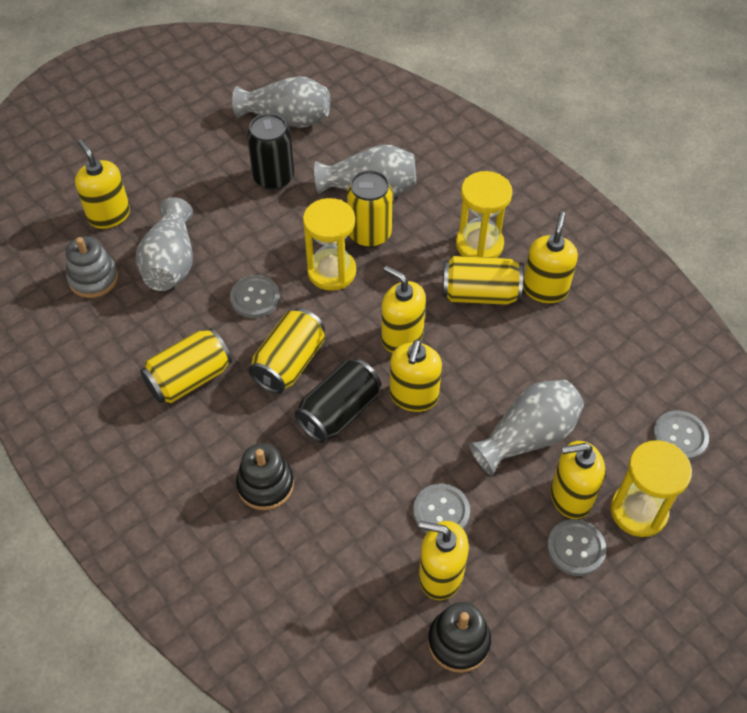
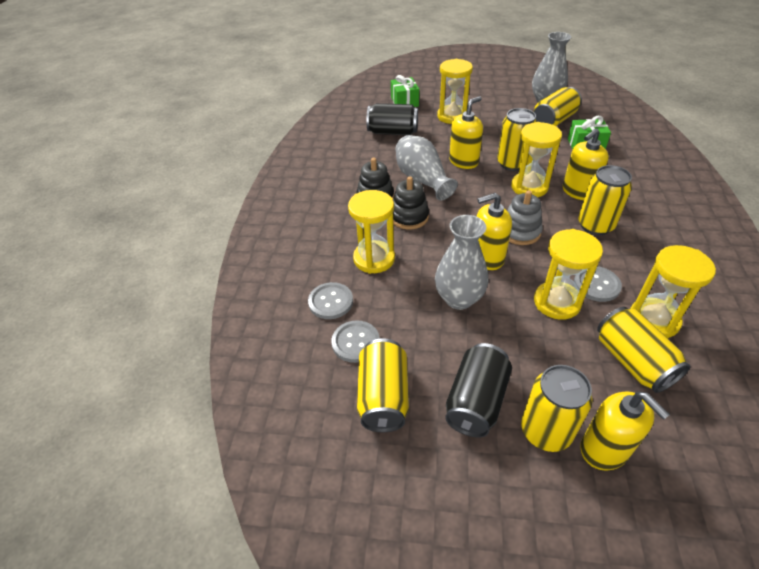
green gift: none = 0 -> [391,75,419,107] [568,116,611,149] = 2
grey button: [230,275,280,318] [413,484,470,534] [547,519,606,576] [653,411,709,460] = 4 -> [308,282,353,319] [331,320,380,363] [574,266,622,302] = 3
grey vase: [135,197,193,291] [232,76,330,128] [314,145,416,197] [469,380,584,475] = 4 -> [396,135,458,201] [435,215,488,310] [532,32,571,102] = 3
yellow can: [140,328,232,403] [249,308,325,394] [347,170,393,248] [442,256,523,305] = 4 -> [357,338,409,432] [497,108,536,171] [521,365,593,452] [534,87,582,126] [578,165,632,235] [597,307,690,393] = 6
yellow hourglass: [303,198,356,291] [456,171,513,258] [610,440,692,537] = 3 -> [348,190,395,274] [437,59,473,124] [511,122,562,197] [534,229,603,320] [630,245,716,338] = 5
yellow soap dispenser: [75,139,130,229] [381,266,426,353] [390,339,442,412] [419,521,469,600] [523,212,578,303] [550,441,605,519] = 6 -> [449,96,483,169] [477,193,512,270] [563,128,609,200] [580,392,670,471] = 4

